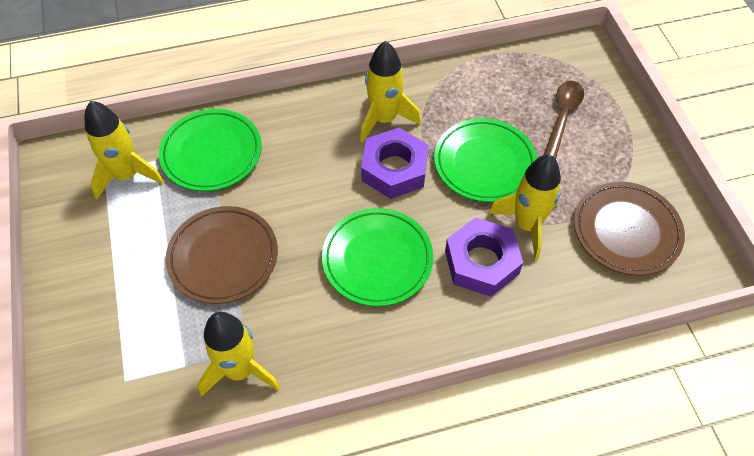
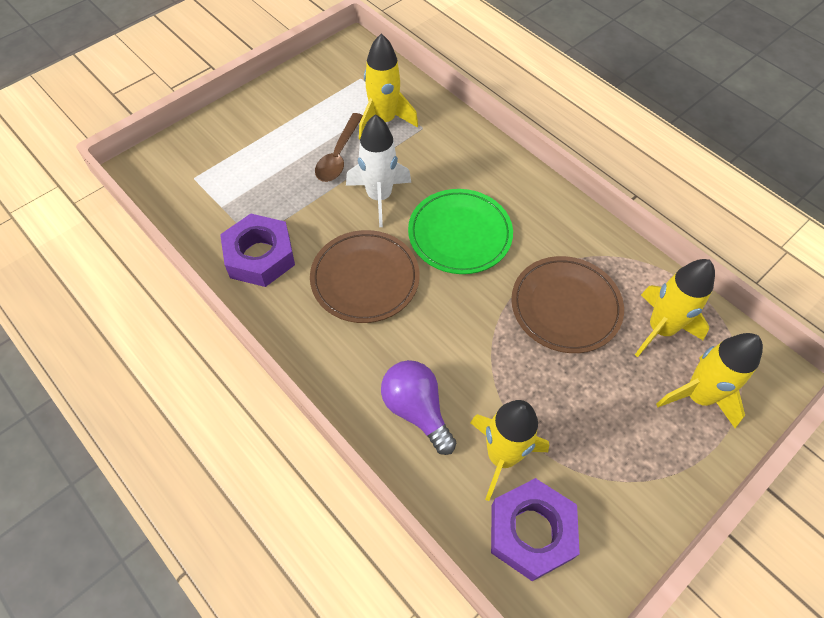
green plate: [159,109,262,191] [322,208,433,306] [434,118,537,202] = 3 -> [408,189,513,274] = 1
purple light bulb: none = 0 -> [381,360,456,455] = 1
white rocket: none = 0 -> [346,114,411,227] = 1

